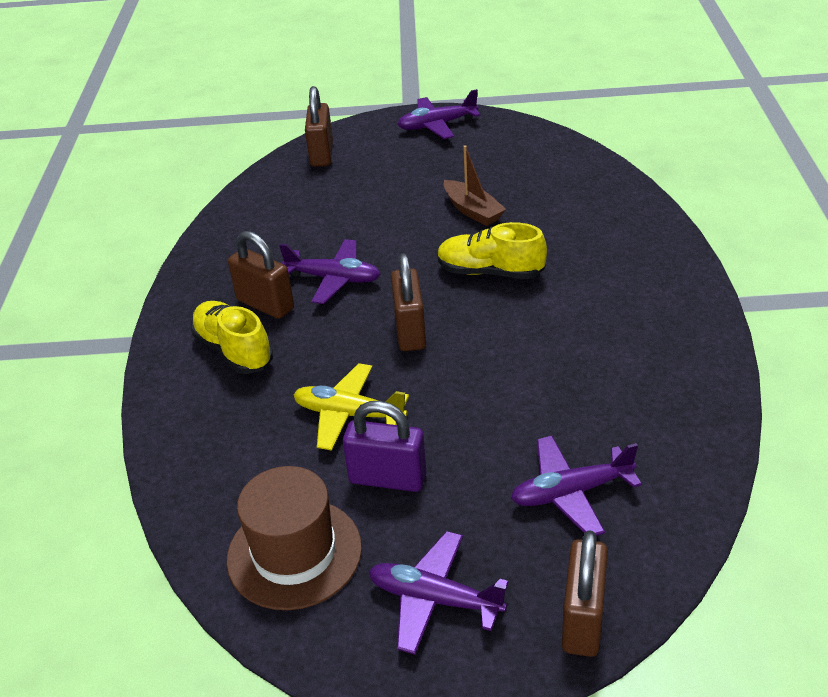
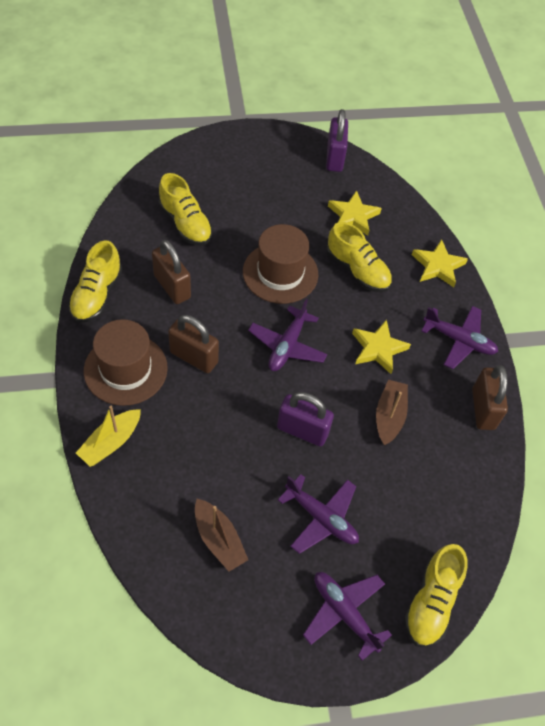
brown boat: [444,145,506,226] = 1 -> [195,499,248,572] [376,380,408,445] = 2
brown hat: [227,466,362,610] = 1 -> [84,319,168,406] [243,224,318,304] = 2
brown padlock: [228,231,294,319] [305,86,333,167] [391,253,426,351] [562,530,608,657] = 4 -> [152,240,191,304] [168,315,219,373] [472,365,508,430] = 3
purple padlock: [343,401,426,492] = 1 -> [277,392,334,447] [326,109,348,172] = 2
yellow boat: none = 0 -> [76,406,141,467] = 1
yellow plane: [293,363,409,451] = 1 -> none = 0
yellow shoe: [191,301,273,374] [437,222,547,279] = 2 -> [68,240,122,322] [158,173,213,246] [327,222,392,292] [404,544,468,647] = 4
yellow star: none = 0 -> [328,190,382,236] [352,320,411,374] [412,239,468,287] = 3

